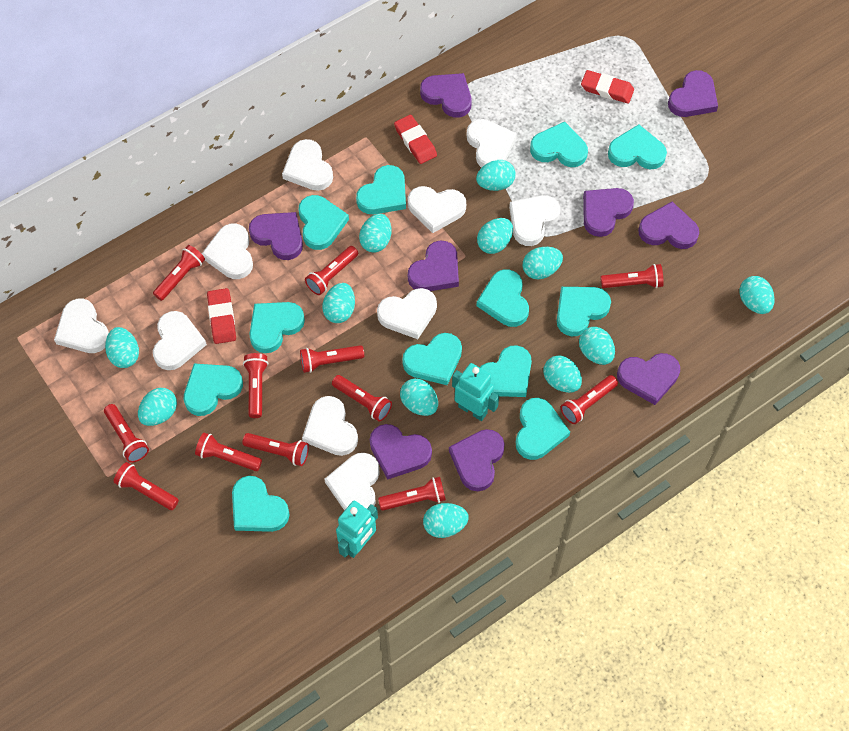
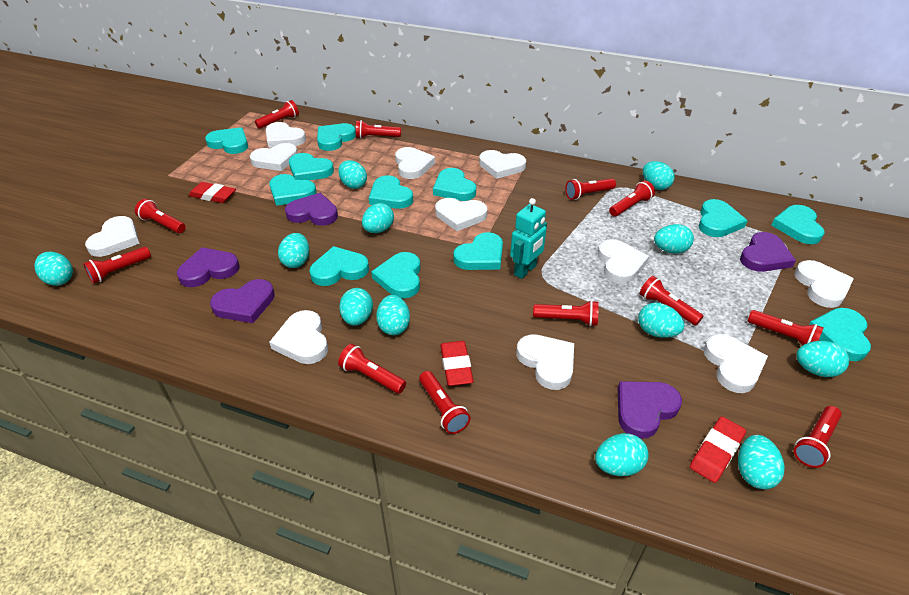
purple heart: [249,212,303,260] [370,424,432,480] [408,241,459,291] [420,73,472,118] [449,429,505,491] [583,188,634,237] [617,353,680,405] [638,202,699,249] [668,70,718,117] = 9 -> [177,247,239,287] [210,279,275,323] [285,193,338,226] [618,381,682,439] [740,232,796,272] = 5
turquoise robot: [336,500,378,558] [452,363,499,421] = 2 -> [510,198,547,279] = 1
white heart: [54,299,109,353] [153,311,207,370] [202,224,253,279] [282,139,333,191] [302,396,358,456] [324,453,380,511] [377,288,437,339] [408,186,466,233] [466,119,516,167] [509,195,560,246] = 10 -> [85,216,140,257] [250,143,298,171] [266,122,306,148] [269,310,328,364] [395,147,435,179] [435,198,487,231] [479,150,526,179] [517,334,574,390] [598,239,649,284] [704,334,768,393] [794,260,854,308] = 11

